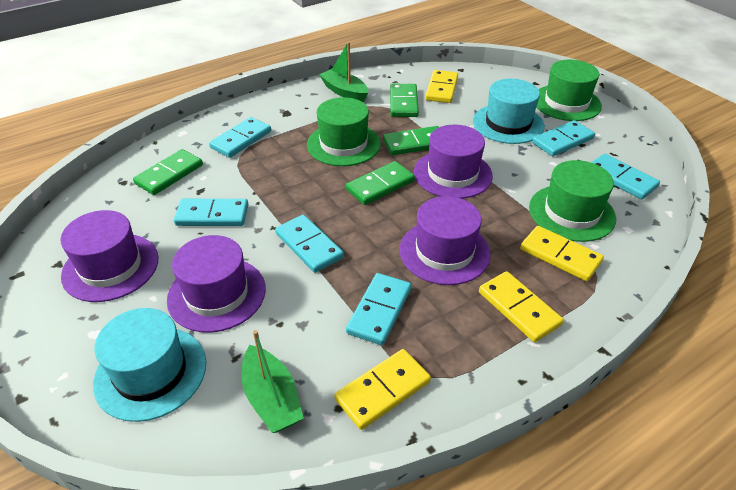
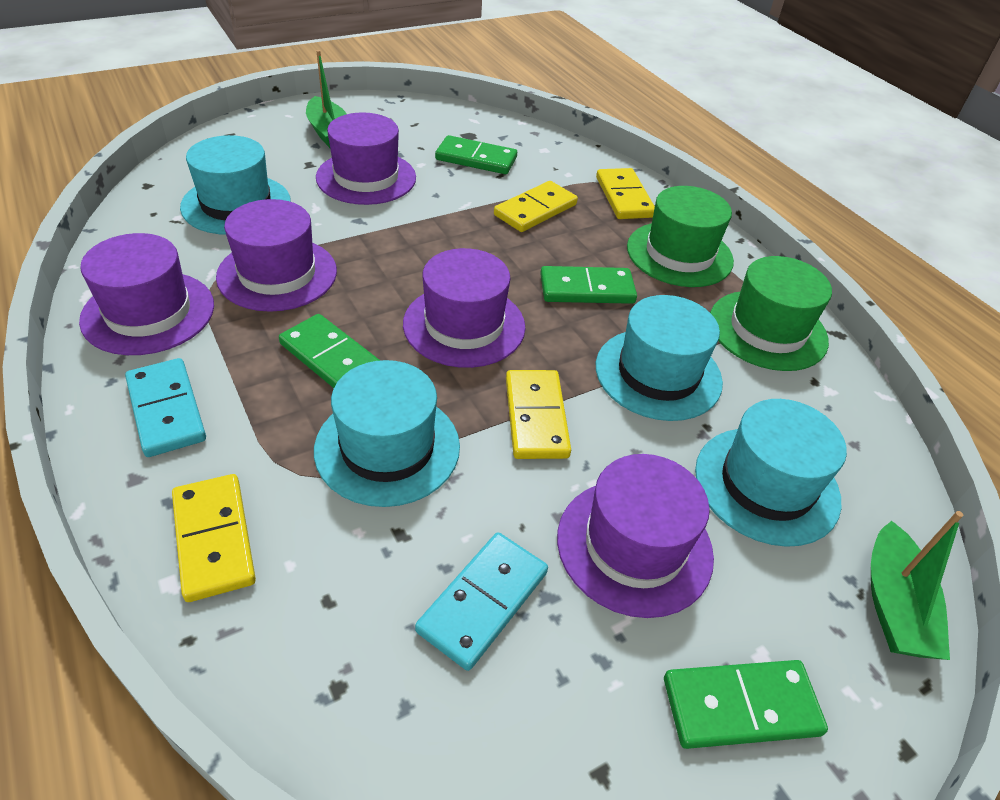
green hat: [307,97,381,166] [529,160,616,242] [536,60,602,121] = 3 -> [627,186,734,287] [710,256,832,371] = 2
purple hat: [60,210,159,302] [167,235,266,333] [399,196,491,285] [414,125,493,199] = 4 -> [79,233,214,355] [216,199,337,312] [316,112,416,205] [403,248,526,368] [557,454,714,618] = 5
turquoise domino: [174,199,249,226] [209,117,271,158] [275,215,344,273] [346,273,411,345] [532,120,595,156] [591,154,660,199] = 6 -> [125,358,206,457] [415,532,548,671] = 2
turquoise hat: [93,308,206,422] [473,79,545,144] = 2 -> [180,135,291,235] [314,360,460,507] [596,295,723,421] [695,399,847,547] = 4

